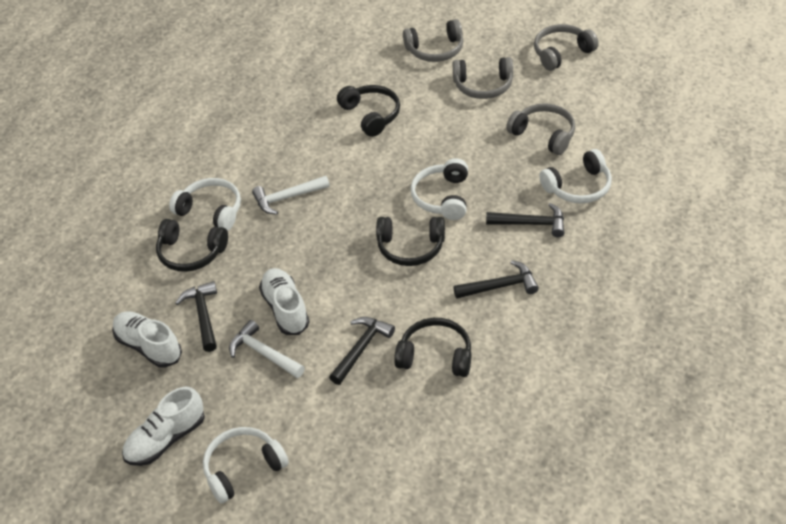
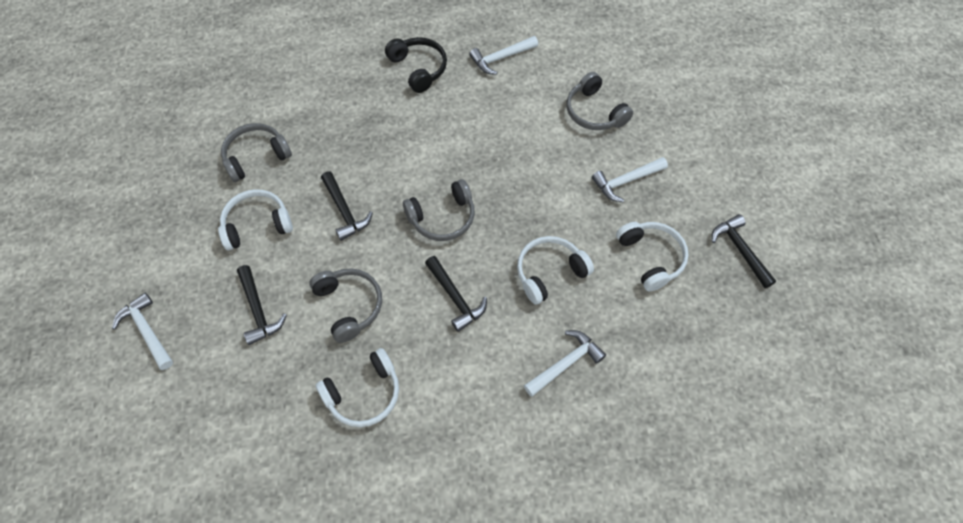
black headphones: [156,219,228,272] [337,85,400,137] [376,217,445,266] [394,318,471,377] = 4 -> [385,37,447,93] = 1
white hammer: [229,320,305,378] [252,176,330,215] = 2 -> [112,293,173,370] [469,36,538,75] [524,330,606,397] [592,157,668,202] = 4
white shoe: [112,311,182,368] [122,387,205,466] [259,268,310,335] = 3 -> none = 0

